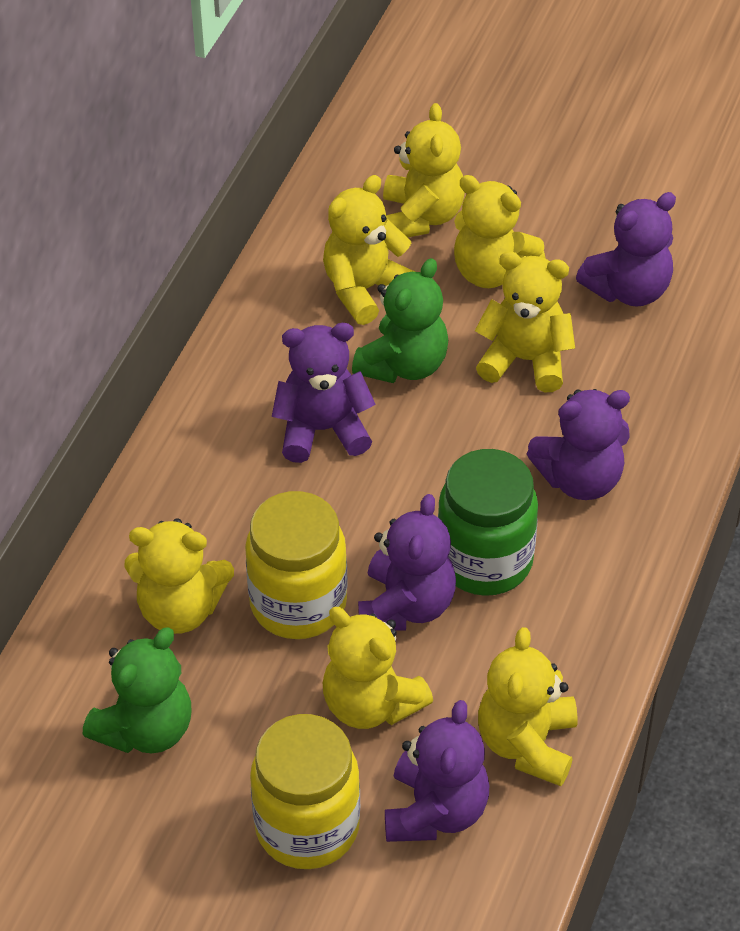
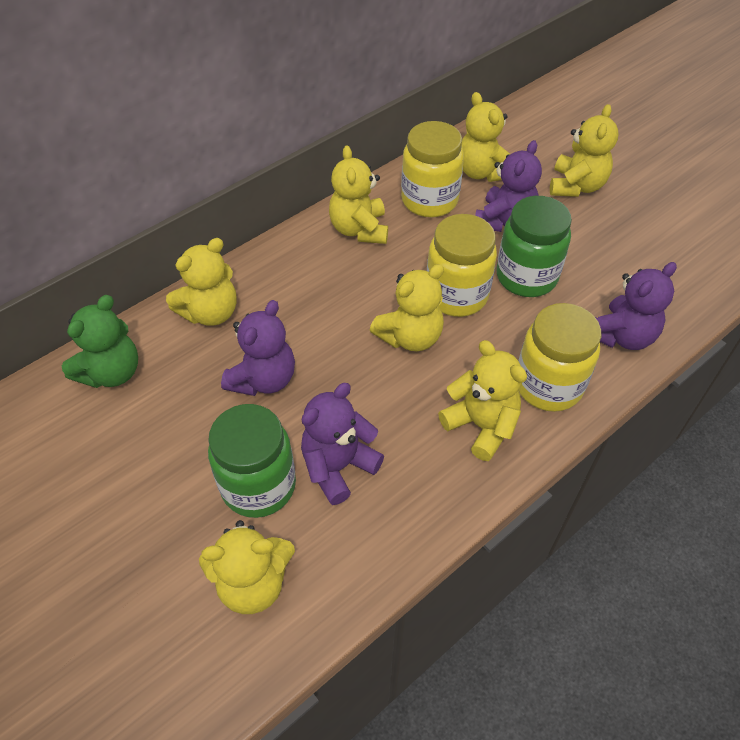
green jar: [438,449,538,596] = 1 -> [208,404,296,518] [496,196,572,297] = 2
green teddy bear: [83,627,192,754] [352,258,448,383] = 2 -> [62,295,138,388] = 1
purple teddy bear: [272,323,376,463] [358,494,456,631] [385,700,489,842] [527,389,630,500] [576,192,676,307] = 5 -> [221,300,295,396] [301,383,384,505] [475,140,542,232] [595,262,677,350] = 4
yellow jar: [245,491,348,639] [250,714,360,869] = 2 -> [401,121,464,217] [427,214,497,317] [518,303,601,412] = 3

